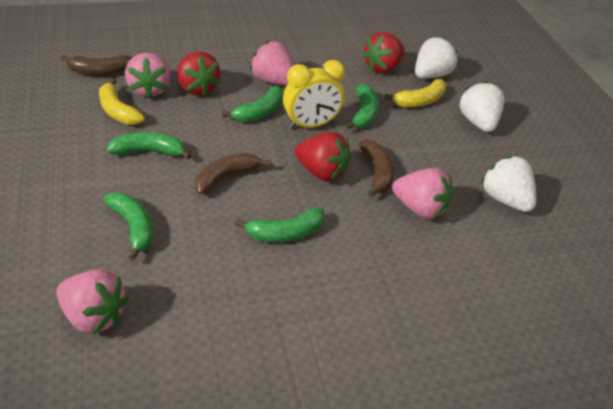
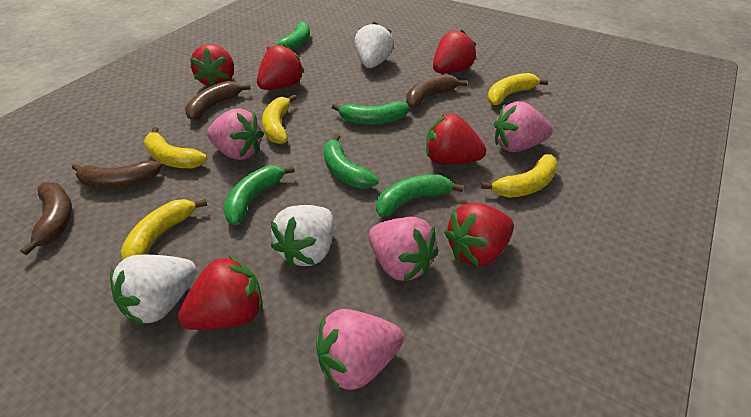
brown banana: [61,55,132,76] [195,153,271,195] [359,139,394,198] = 3 -> [20,182,72,255] [72,160,162,189] [185,81,251,121] [406,74,467,108] = 4
red strawberry: [177,51,221,96] [294,132,351,182] [362,32,405,73] = 3 -> [178,255,263,330] [190,44,234,87] [257,44,305,90] [426,114,486,165] [433,30,477,73] [444,202,514,266] = 6
yellow banana: [99,78,145,125] [384,79,446,107] = 2 -> [121,199,207,260] [144,127,207,168] [262,94,297,144] [481,154,558,198] [487,73,548,105] = 5
yellow clock: [283,60,345,129] = 1 -> none = 0

